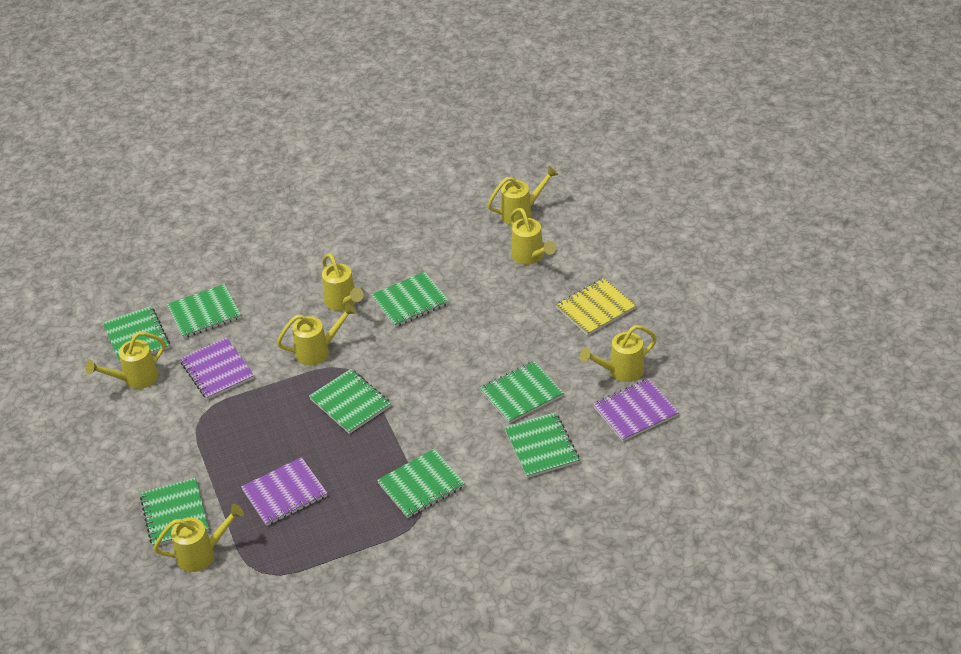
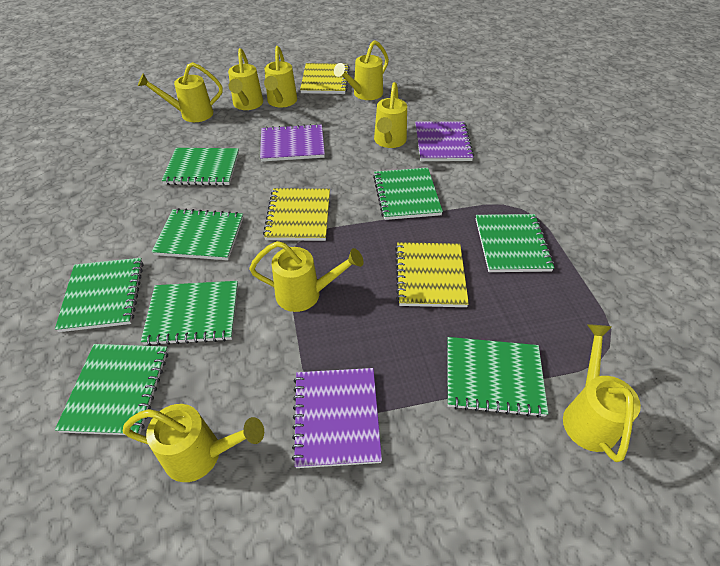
yellow notebook: [556,278,637,336] = 1 -> [263,188,330,241] [300,63,349,94] [395,242,469,307] = 3
yellow watering can: [85,332,166,389] [154,504,244,572] [277,303,357,365] [322,253,364,311] [487,166,558,225] [510,208,556,265] [580,325,657,382] = 7 -> [123,404,264,482] [138,62,223,122] [228,48,263,110] [249,241,364,312] [264,46,297,108] [334,40,389,100] [374,82,407,148] [563,324,641,462] = 8

